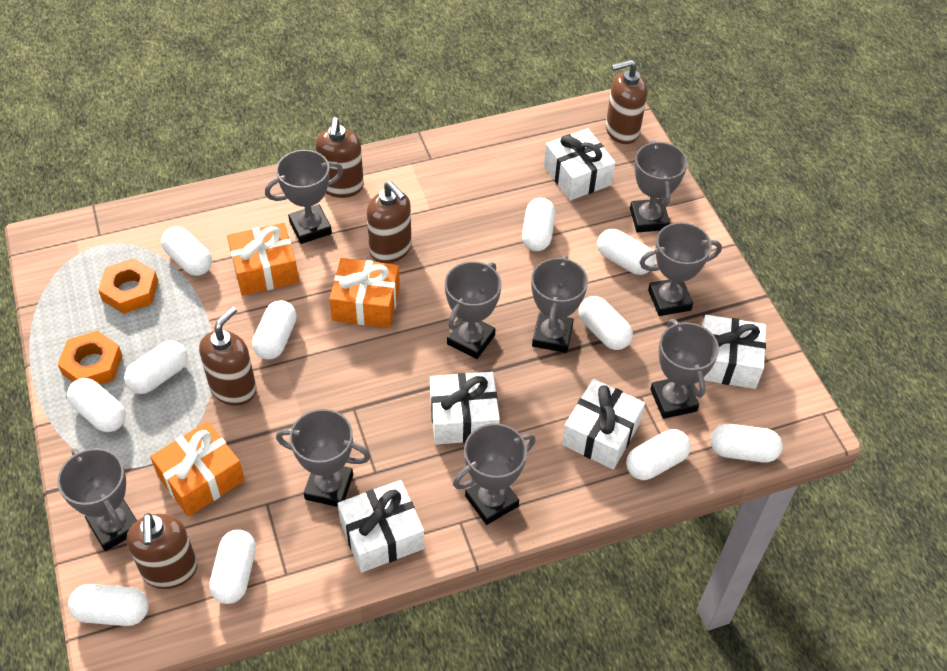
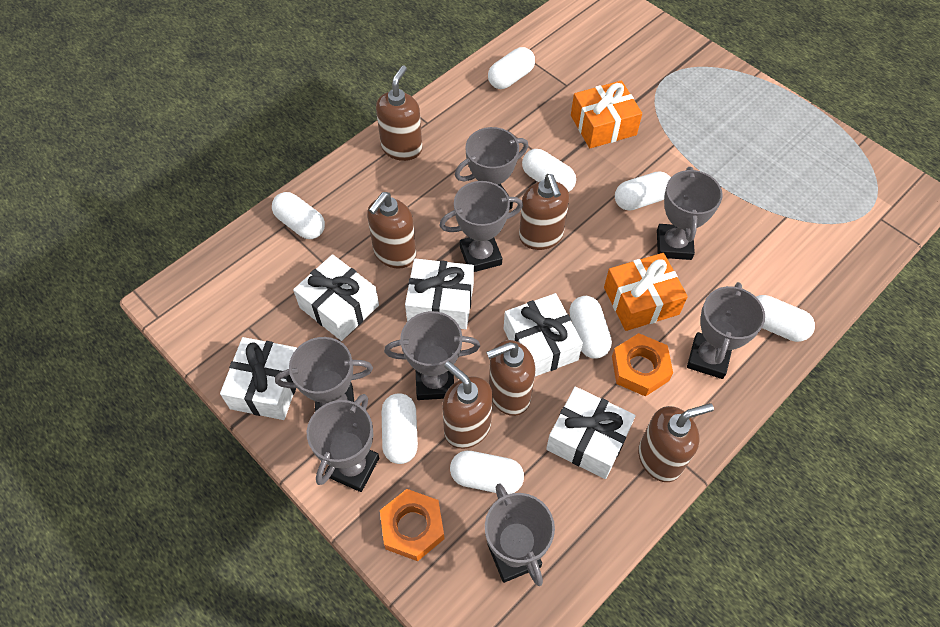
brown soap dispenser: [126,513,198,589] [199,306,257,406] [316,117,364,198] [367,181,412,263] [606,60,647,144] = 5 -> [367,192,417,269] [376,65,423,161] [442,361,493,449] [486,340,535,416] [519,174,569,250] [638,403,714,482] = 6
grey trophy: [57,448,137,551] [265,150,343,244] [276,409,371,507] [445,261,502,359] [453,423,535,525] [531,255,588,353] [630,140,688,233] [639,222,722,316] [650,319,719,419] = 9 -> [275,337,373,412] [307,394,379,492] [384,311,480,400] [439,181,523,272] [455,127,528,210] [485,483,555,586] [657,167,723,260] [687,282,765,379] = 8
orange gift: [150,421,245,517] [227,223,299,296] [330,258,400,328] = 3 -> [571,80,642,148] [604,253,688,331] = 2
white capsule: [67,378,126,432] [68,584,149,626] [124,341,188,394] [161,226,212,276] [209,530,256,604] [252,300,297,360] [522,198,555,251] [579,296,633,350] [597,229,655,275] [626,429,691,480] [710,424,783,463] = 11 -> [272,192,325,239] [382,393,418,464] [450,450,524,494] [488,47,535,89] [522,149,576,192] [569,296,612,359] [615,171,671,211] [756,295,815,342] = 8

